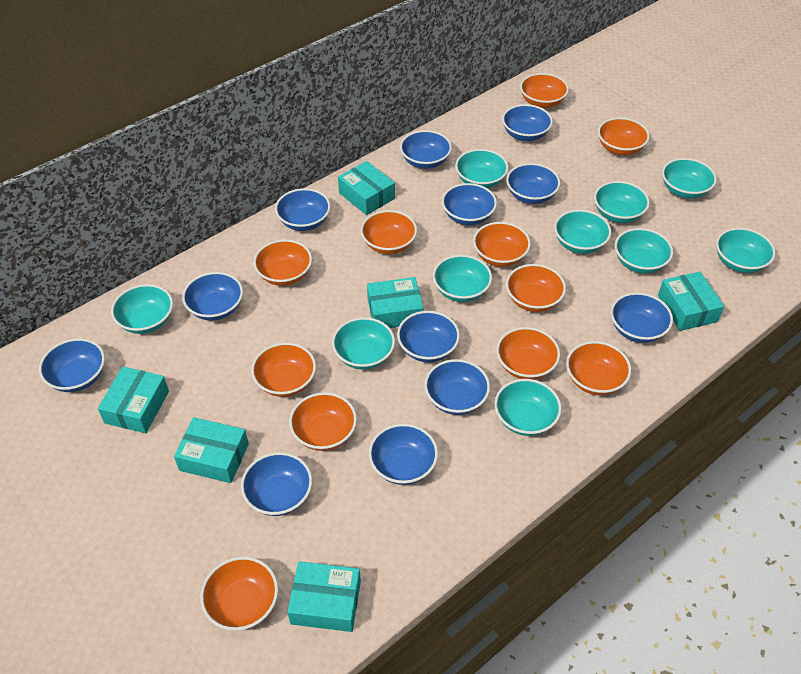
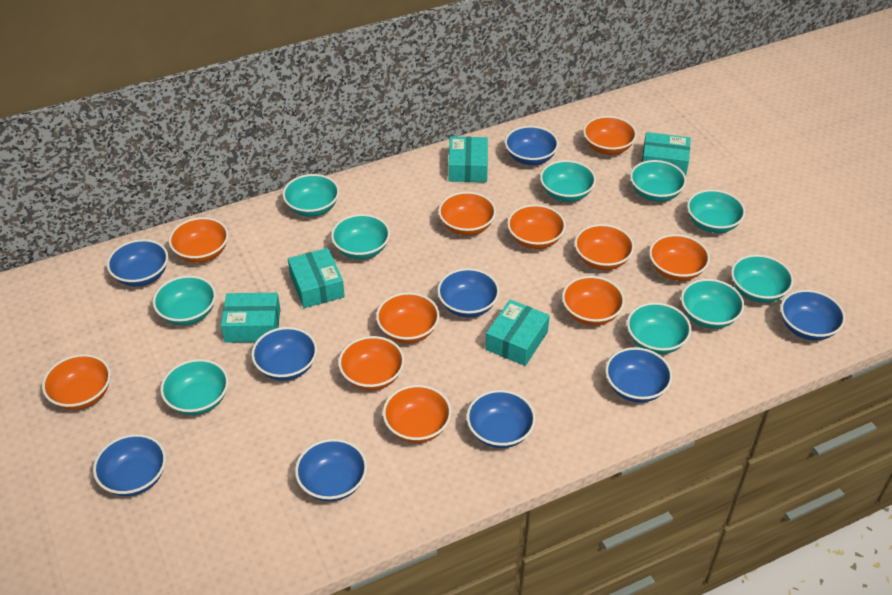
blue bowl: [39,338,105,392] [182,272,243,321] [241,452,312,516] [275,188,331,231] [369,424,438,485] [397,311,460,362] [400,130,452,169] [424,359,490,415] [442,183,497,225] [502,104,553,141] [506,163,560,204] [611,292,673,343] = 12 -> [93,434,166,496] [107,239,168,286] [251,327,317,381] [295,439,367,501] [437,268,500,317] [466,390,536,448] [505,126,559,165] [605,347,672,403] [780,290,846,340] = 9
turquoise box: [98,367,169,433] [174,417,249,483] [287,561,361,632] [338,161,395,215] [367,277,424,328] [658,272,724,331] = 6 -> [221,293,280,343] [288,248,345,308] [448,137,488,182] [485,300,550,366] [642,132,691,176] = 5

